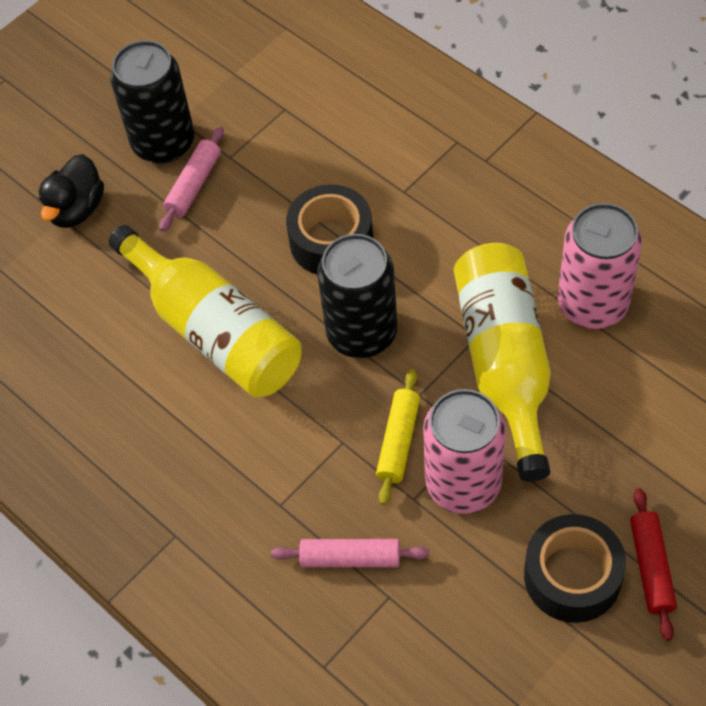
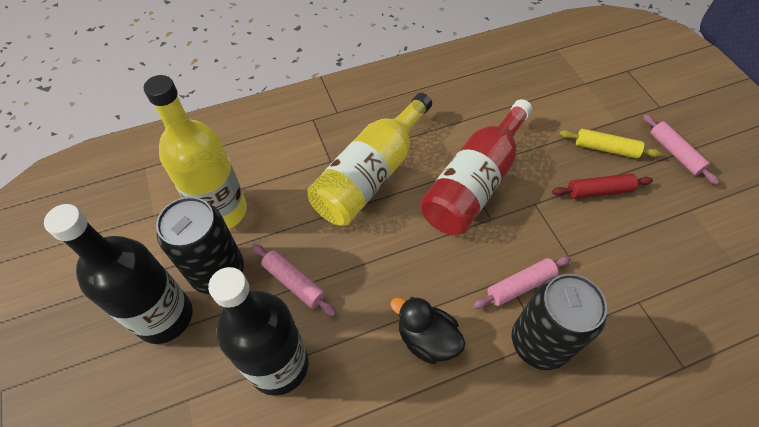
black bottle: none = 0 -> [44,204,193,344] [208,267,309,396] = 2
black tape: [286,184,373,274] [524,514,626,623] = 2 -> none = 0
pink can: [423,389,506,514] [558,203,642,329] = 2 -> none = 0
pink rolling pin: [160,127,224,232] [271,539,429,567] = 2 -> [252,244,336,316] [473,256,571,309] [643,114,719,185] = 3
red bottle: none = 0 -> [420,99,532,235] = 1

